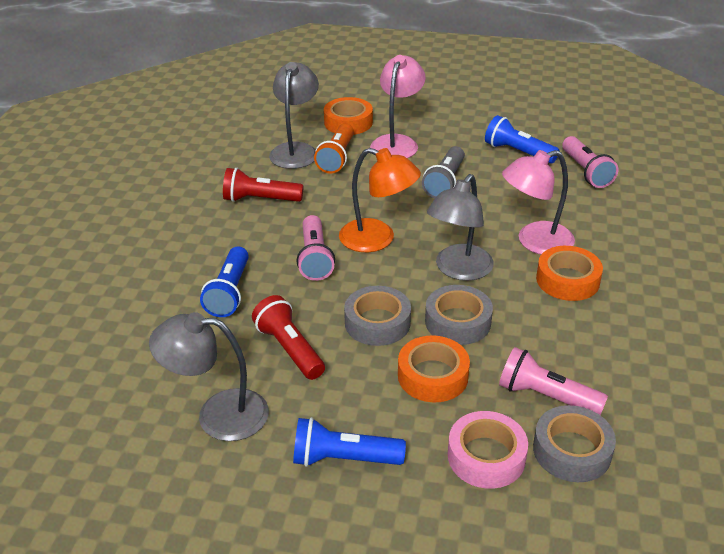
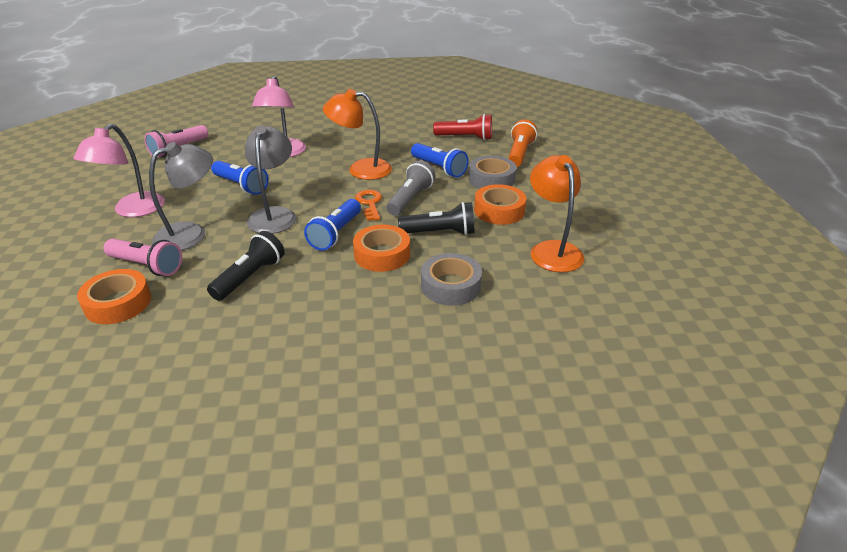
black flashlight: none = 0 -> [207,231,285,301] [398,202,475,235] = 2
grey lamp: [149,312,269,441] [269,62,319,169] [427,174,494,281] = 3 -> [149,142,213,251] [245,125,296,234] = 2
grey tape: [344,286,411,346] [425,285,493,345] [533,405,616,482] = 3 -> [421,253,482,305] [469,156,517,189] = 2
orange key: none = 0 -> [355,190,382,221] = 1
orange lamp: [339,148,421,252] = 1 -> [323,89,392,180] [530,155,584,272] = 2
pink flashlight: [296,215,335,281] [499,347,608,415] [562,136,618,188] = 3 -> [103,239,182,276] [144,125,208,158] = 2
pink tape: [448,411,528,489] = 1 -> none = 0
red flashlight: [223,168,303,202] [252,295,325,380] = 2 -> [433,114,492,140] = 1

